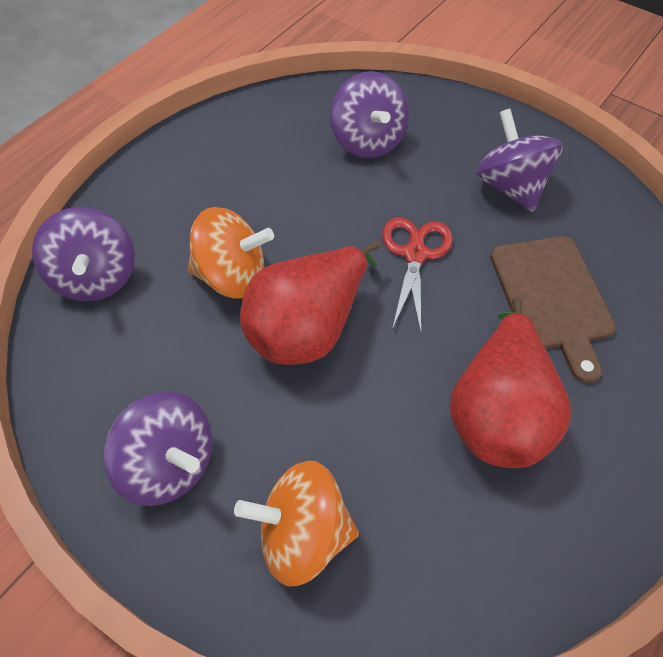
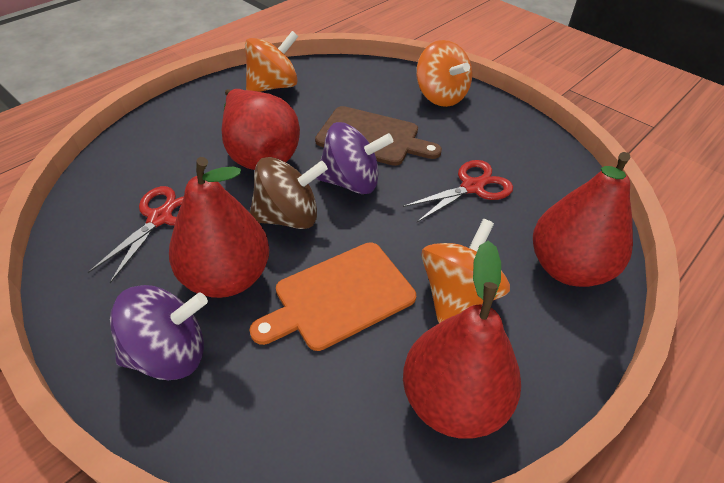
brown spinning top: none = 0 -> [250,157,328,229] = 1
orange cutting board: none = 0 -> [249,242,416,351] = 1
orange spinning top: [188,207,274,299] [234,460,359,586] = 2 -> [245,31,298,92] [416,40,472,107] [421,219,510,323] = 3
purple spinning top: [32,207,135,301] [104,392,213,506] [330,71,409,158] [476,109,563,212] = 4 -> [110,285,208,380] [316,122,393,194] = 2
red pear: [240,241,380,365] [450,297,571,468] = 2 -> [169,157,269,298] [221,89,300,170] [403,240,521,439] [533,152,633,287] = 4
red scissors: [382,217,452,332] = 1 -> [88,186,184,283] [403,160,513,222] = 2

